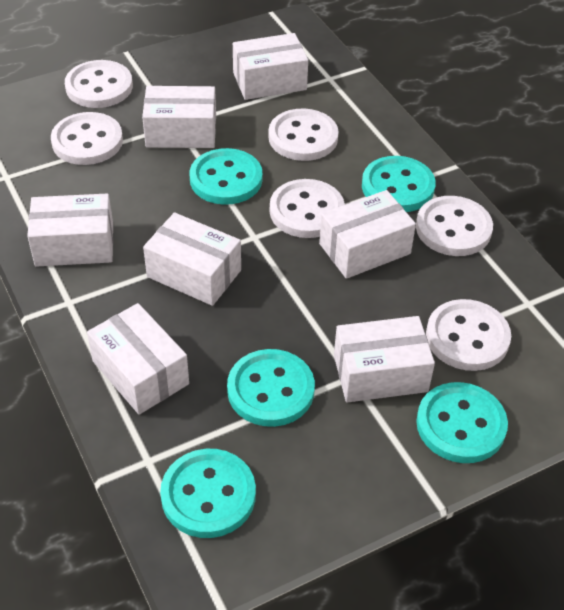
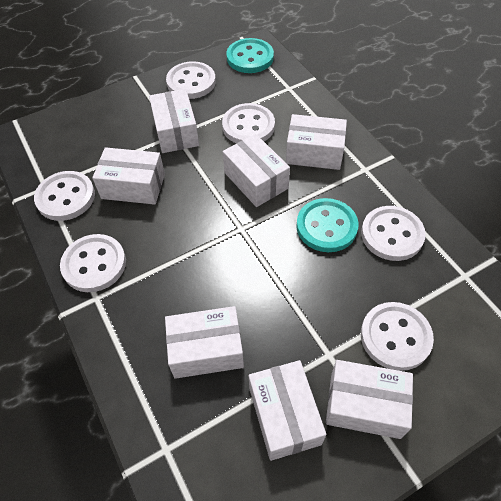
turquoise button: [160,449,256,538] [190,148,263,205] [227,349,315,427] [362,156,436,212] [416,382,508,463] = 5 -> [226,38,274,73] [296,198,358,252] = 2

